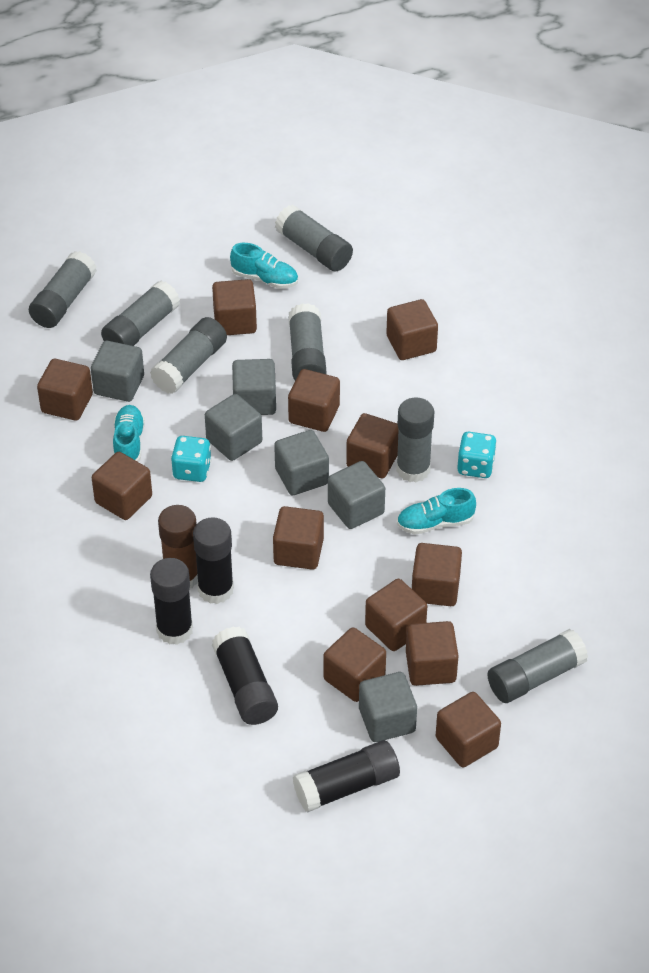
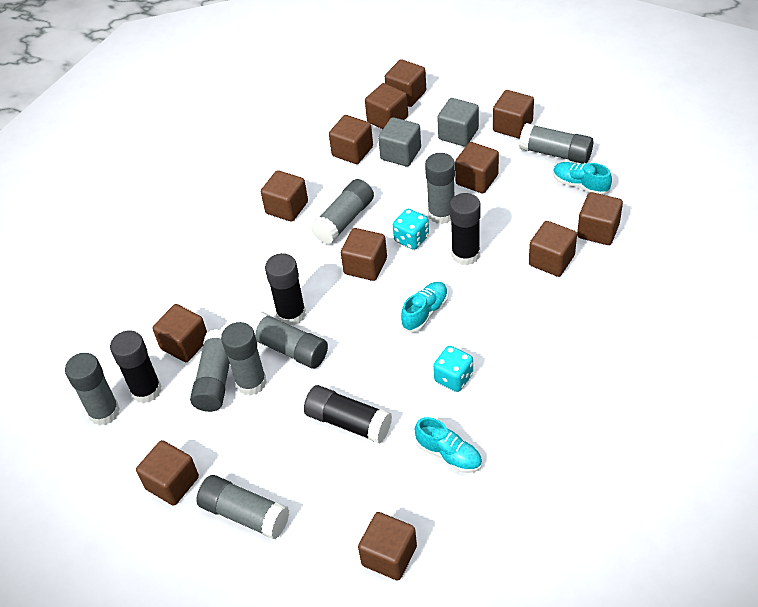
brown glue stick: [158,505,198,588] = 1 -> none = 0
grey cube: [91,341,144,402] [205,394,262,461] [232,359,276,415] [274,430,329,496] [328,461,385,529] [359,672,417,742] = 6 -> [378,117,421,166] [437,98,479,146] = 2
grey glue stick: [29,251,97,328] [101,281,180,346] [150,317,227,394] [275,205,353,271] [288,303,326,381] [396,397,434,483] [487,629,588,703] = 7 -> [65,353,120,426] [190,329,230,412] [196,475,289,539] [221,322,267,396] [249,312,328,369] [311,179,374,244] [425,153,455,224] [519,123,593,163] = 8

